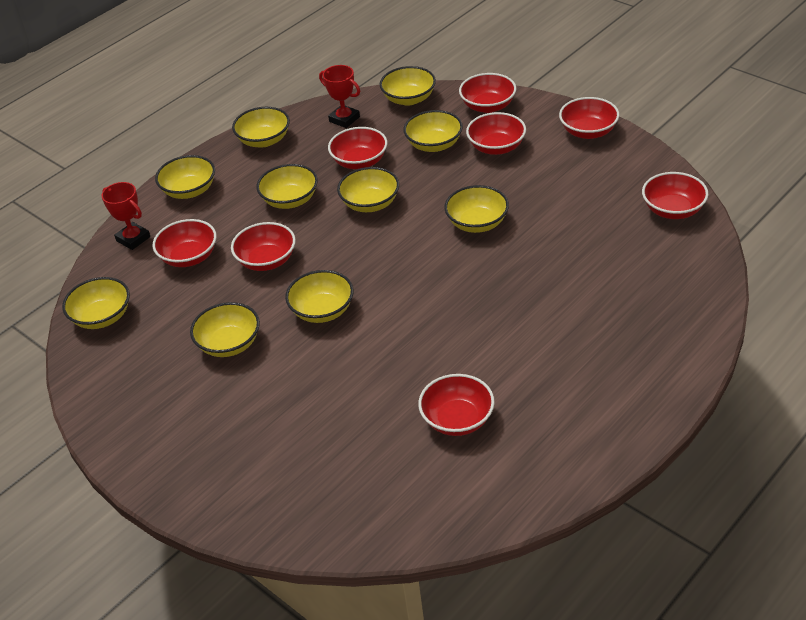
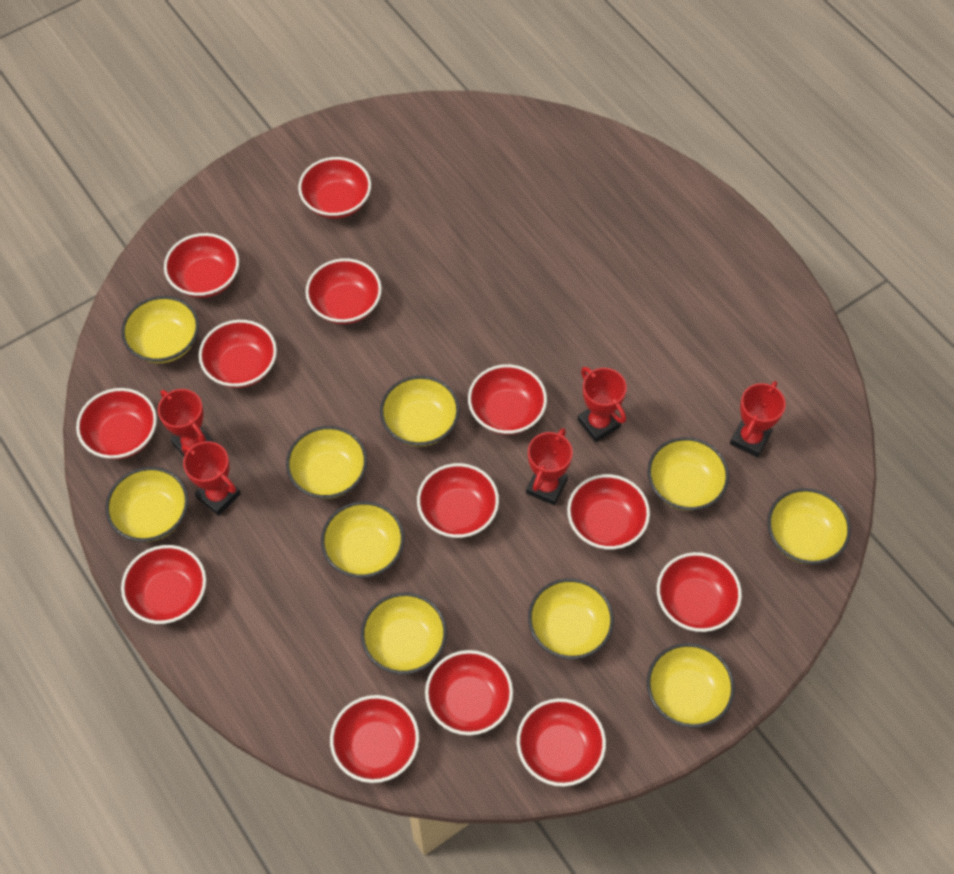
red bowl: [153,219,217,267] [231,222,296,271] [328,127,387,169] [418,374,495,436] [459,73,516,113] [466,112,526,155] [559,97,619,139] [642,172,708,219] = 8 -> [76,388,157,459] [121,545,206,624] [164,233,239,298] [199,320,277,388] [298,157,371,219] [305,258,382,324] [330,695,419,783] [417,463,499,538] [425,650,513,735] [468,364,547,435] [517,698,606,787] [567,474,650,550] [657,552,742,632] = 13
red trophy: [102,182,150,250] [319,65,360,128] = 2 -> [158,389,214,457] [182,441,241,516] [526,428,573,506] [578,367,627,442] [730,381,786,457] = 5

